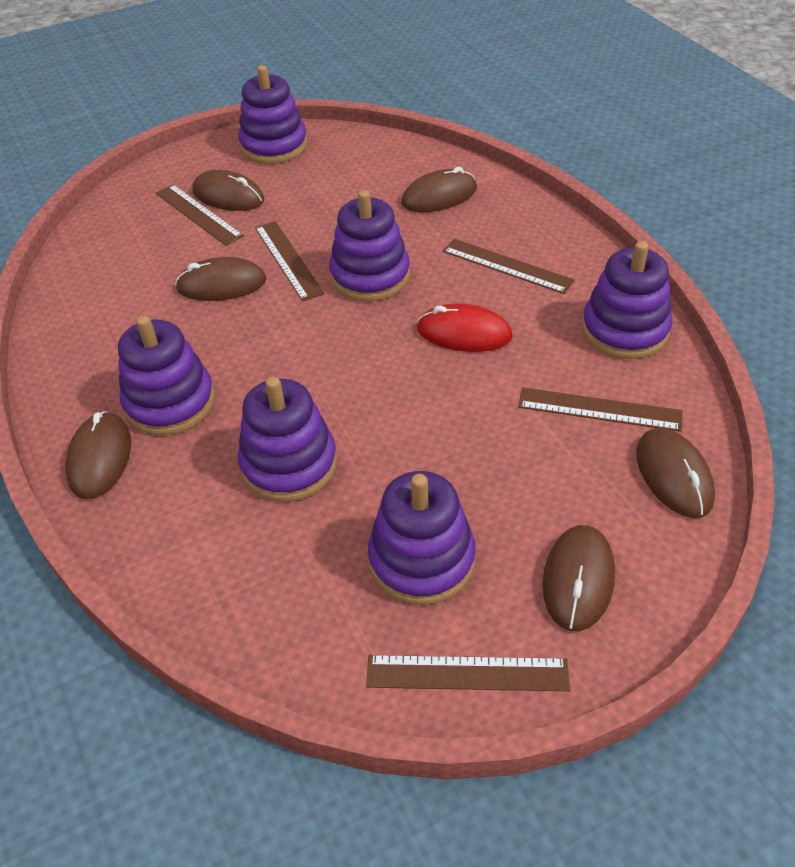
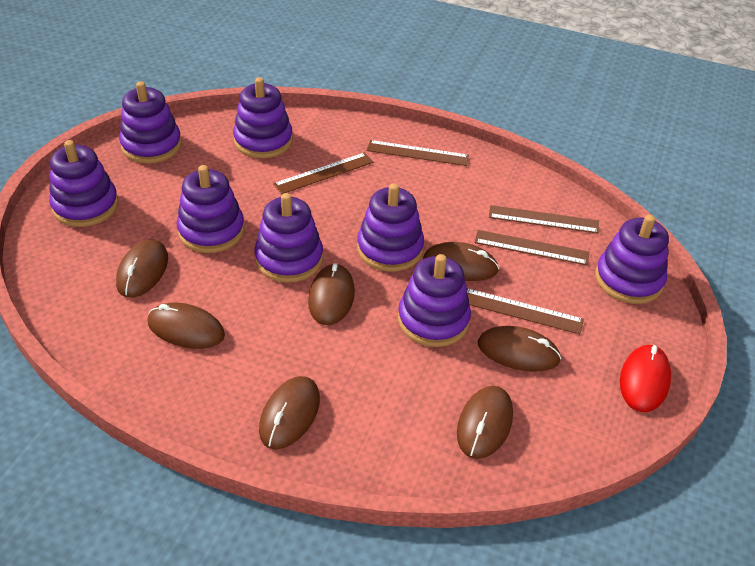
brown mouse: [65,411,131,499] [175,257,267,301] [192,170,264,211] [401,167,477,212] [543,525,615,631] [636,428,715,518] = 6 -> [116,239,168,298] [148,303,225,349] [259,376,320,450] [308,263,355,325] [423,242,499,281] [457,386,513,459] [478,326,561,372] = 7
purple stacking toy: [118,316,215,435] [238,65,307,164] [238,377,337,502] [329,190,410,301] [368,471,476,605] [582,241,673,359] = 6 -> [49,140,119,227] [119,81,182,163] [176,165,245,253] [233,77,293,158] [255,193,323,283] [357,183,424,272] [398,254,471,347] [595,215,669,304] = 8

